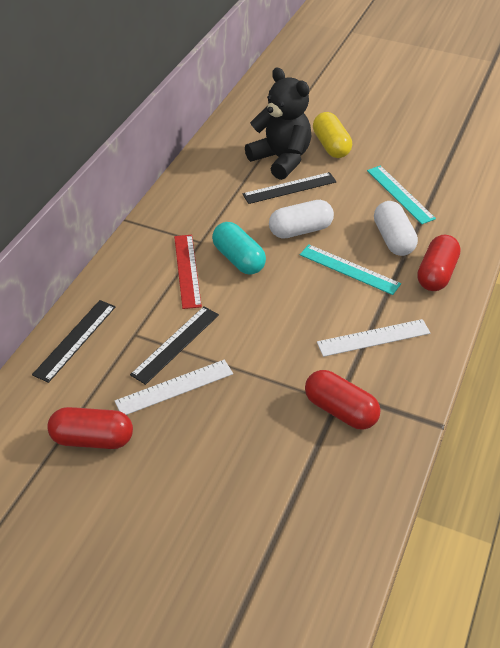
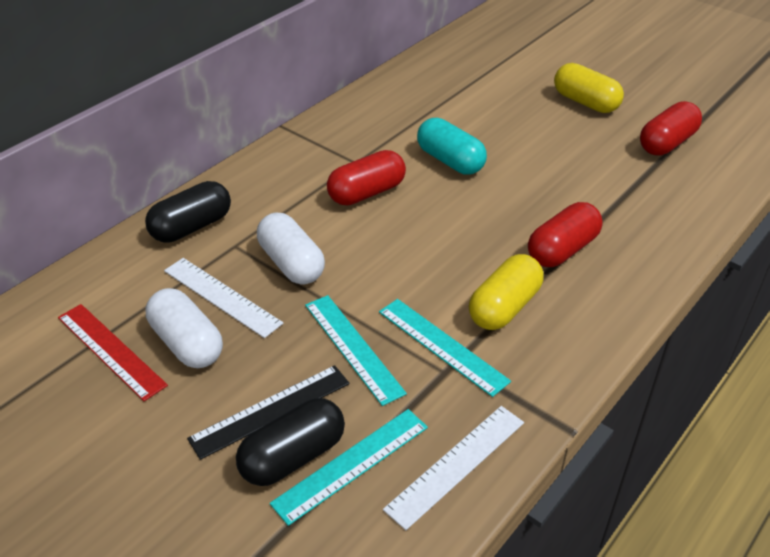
black capsule: none = 0 -> [145,181,231,243] [236,398,345,486] = 2
black ruler: [32,300,116,383] [130,306,219,385] [242,172,337,204] = 3 -> [187,365,349,460] = 1
black teddy bear: [245,68,311,180] = 1 -> none = 0
turquoise ruler: [300,244,401,295] [367,166,436,224] = 2 -> [270,409,428,526] [305,295,407,406] [379,299,511,397] = 3
yellow capsule: [313,112,352,158] = 1 -> [469,254,544,330] [554,63,624,113] = 2

